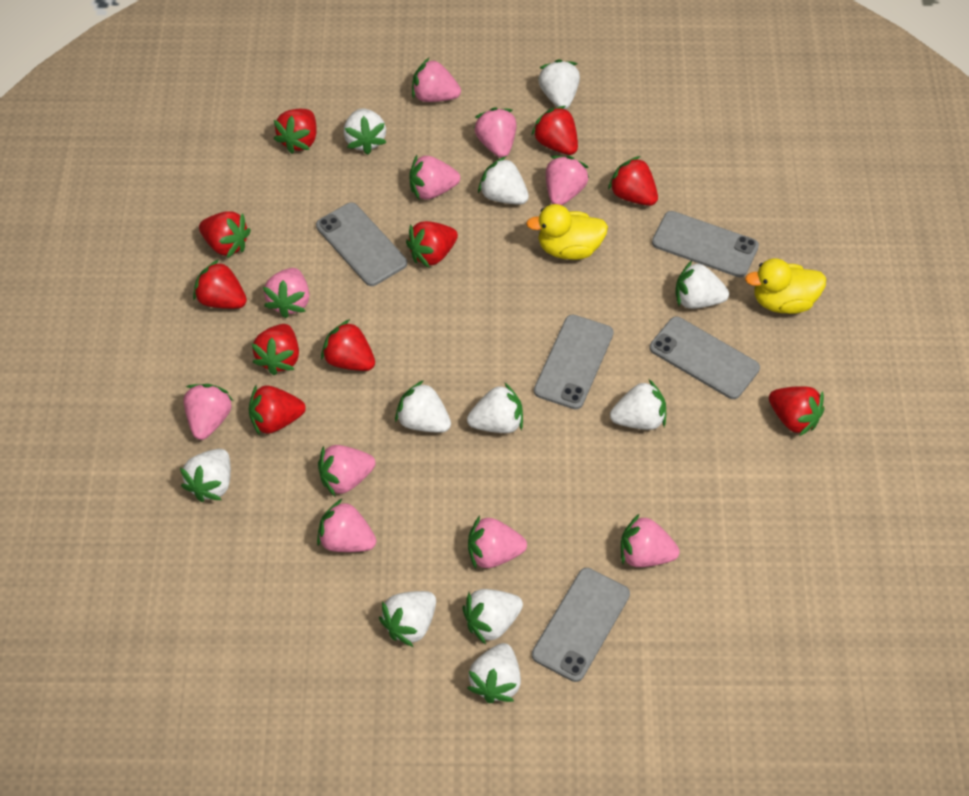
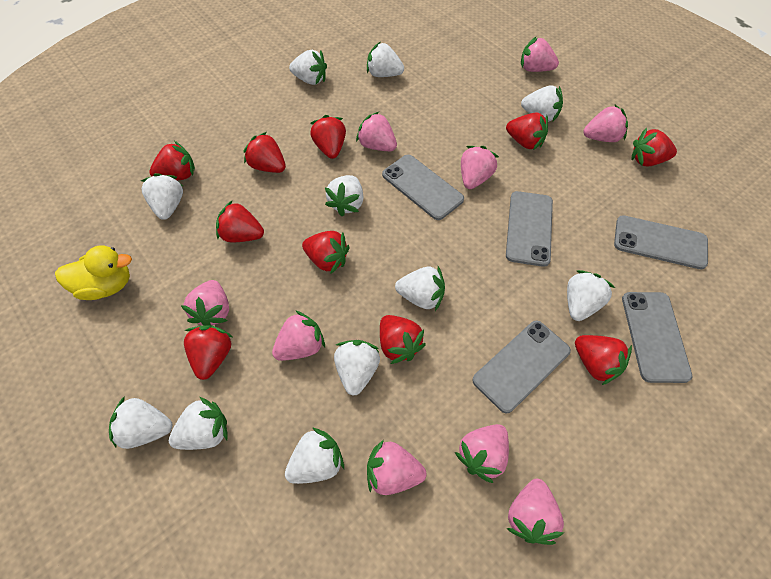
pink strawberry: [184,384,233,440] [263,268,309,318] [317,499,376,552] [318,445,376,496] [409,155,460,200] [412,58,461,102] [468,516,527,569] [474,107,516,158] [546,156,589,205] [621,513,680,567] = 10 -> [181,280,229,326] [272,310,325,361] [356,111,397,151] [367,439,426,495] [455,424,509,483] [461,146,499,189] [506,479,564,545] [521,37,559,72] [583,105,628,142] = 9
yellow duck: [526,204,608,260] [745,258,826,314] = 2 -> [55,245,132,300] = 1

